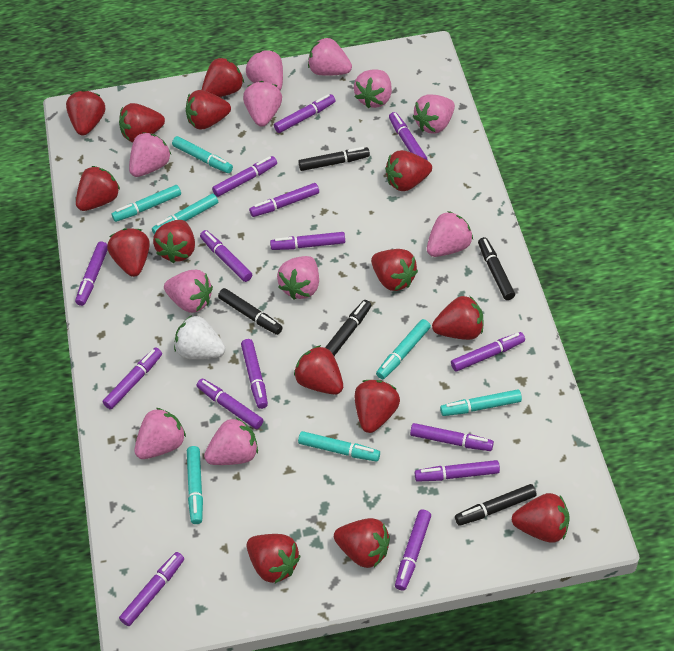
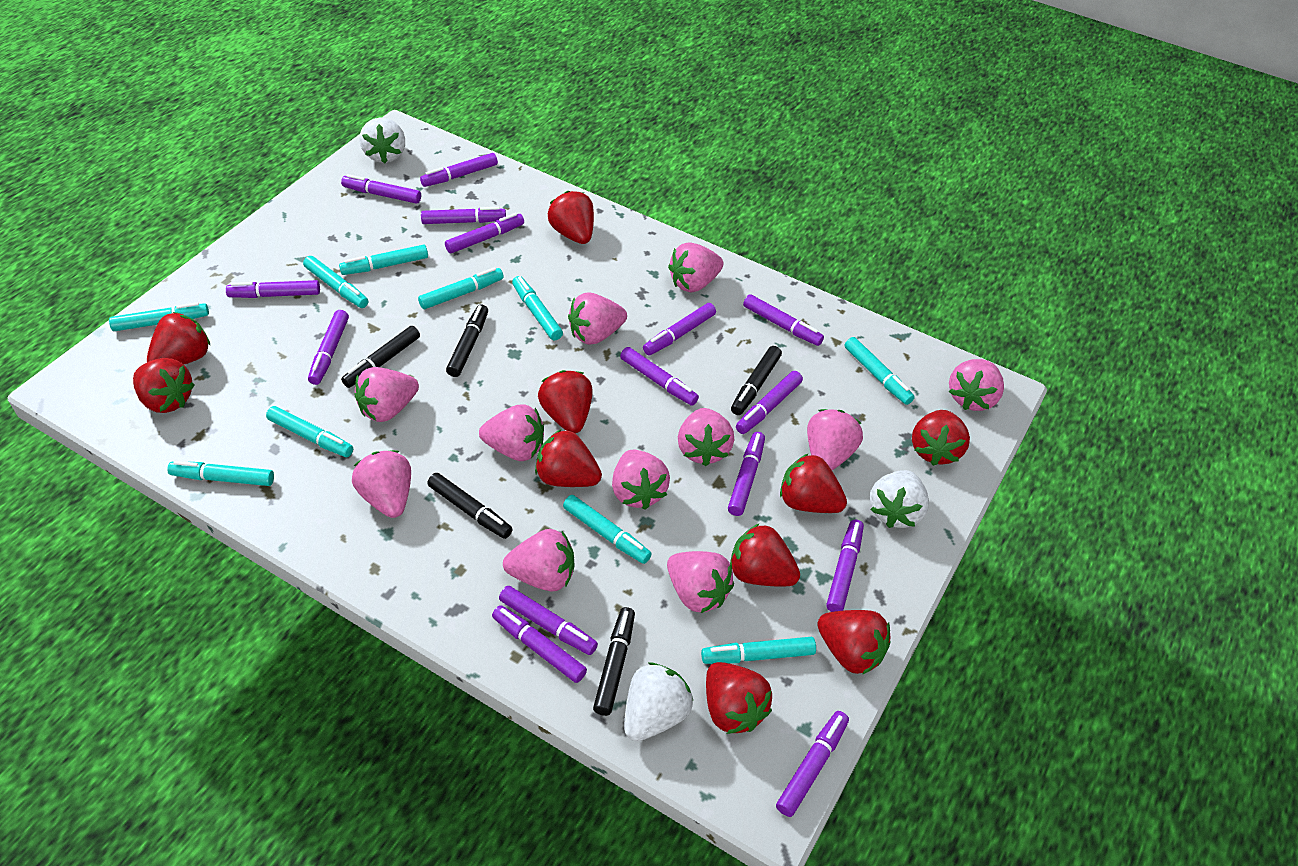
red strawberry: [66,90,106,135] [76,166,120,211] [107,228,150,277] [119,103,165,143] [153,220,195,263] [186,90,231,130] [202,57,244,97] [247,534,300,583] [294,345,343,395] [334,518,390,568] [355,380,400,433] [371,249,418,291] [385,150,432,191] [432,296,484,340] [512,493,570,543] = 15 -> [133,358,195,413] [147,312,210,364] [535,429,602,487] [538,370,593,433] [548,191,594,244] [706,662,772,734] [730,523,800,587] [780,453,847,513] [817,610,891,675] [912,410,970,466] = 10
turquoise marker: [111,185,181,222] [152,193,218,234] [172,136,233,173] [187,446,203,524] [298,431,380,461] [376,319,431,379] [440,389,522,416] = 7 -> [109,302,209,331] [167,461,274,486] [266,406,353,457] [303,256,368,308] [339,244,428,275] [418,267,504,309] [512,276,563,341] [563,495,652,564] [701,637,816,664] [845,337,915,405] = 10
white strawberry: [174,315,226,359] = 1 -> [359,118,405,163] [624,662,693,741] [869,470,929,528] = 3

